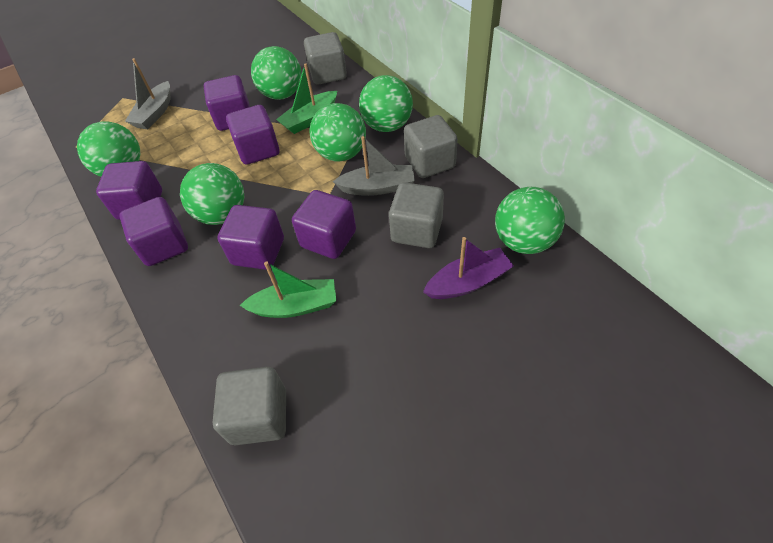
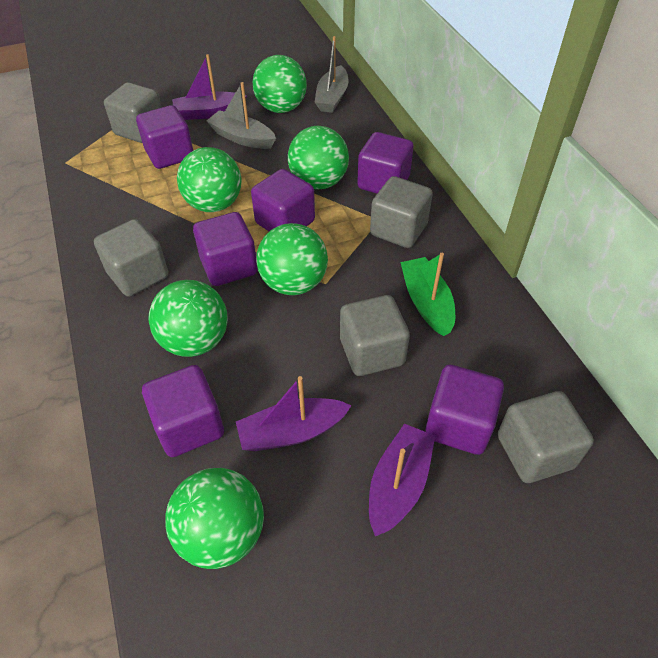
green boat: [239,261,336,318] [276,63,337,134] = 2 -> [400,253,455,336] = 1
grey cube: [213,367,286,445] [304,32,347,85] [389,182,444,248] [404,115,458,178] = 4 -> [94,219,169,297] [104,82,162,143] [340,295,410,376] [370,176,433,248] [498,391,594,483] = 5
purple boat: [423,237,514,299] = 1 -> [172,54,247,120] [236,376,352,451] [369,424,435,537] = 3

